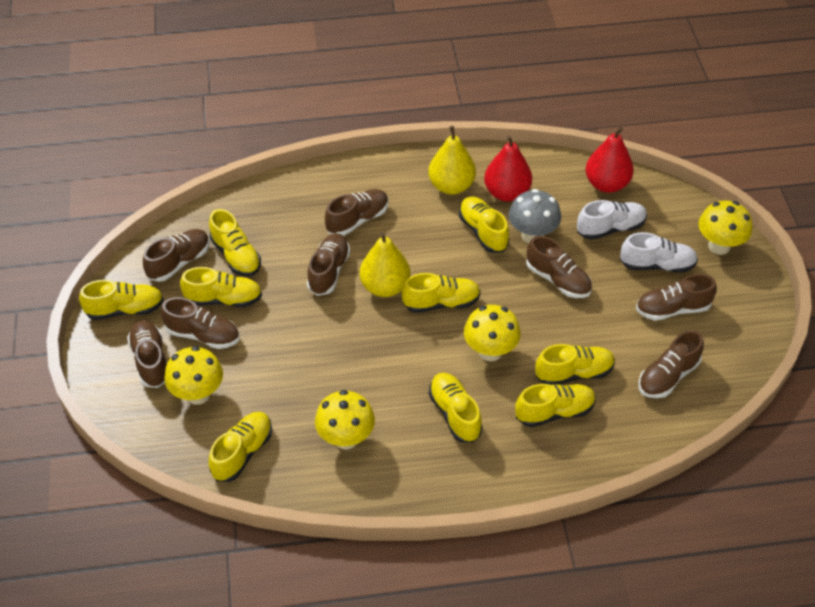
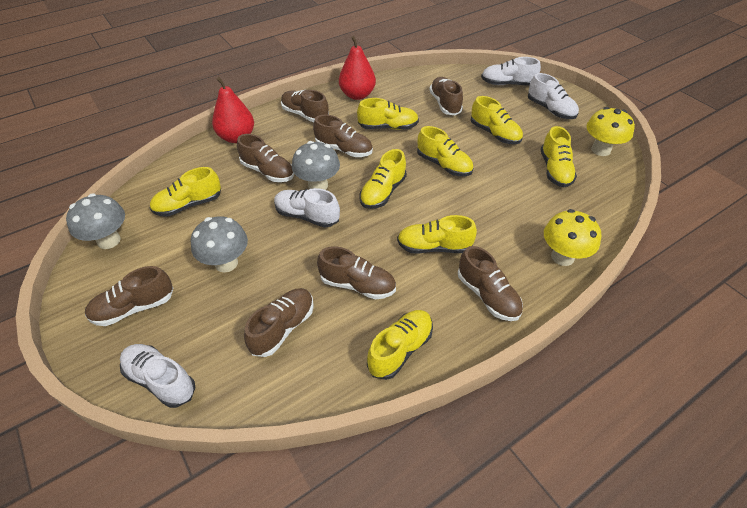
grey mushroom: [509,189,561,243] = 1 -> [66,193,125,249] [191,216,248,272] [292,141,340,190] = 3
white shoe: [577,200,647,240] [620,232,698,273] = 2 -> [120,344,196,408] [274,188,340,228] [481,57,541,86] [528,73,579,119] = 4
yellow mushroom: [164,346,223,405] [315,390,375,449] [464,305,521,361] [699,200,752,255] = 4 -> [544,209,601,266] [586,107,635,156] = 2
yellow pear: [360,232,410,297] [428,126,476,195] = 2 -> none = 0
yellow shoe: [79,280,164,320] [180,267,262,307] [209,209,261,277] [209,412,272,482] [402,273,481,313] [429,373,483,443] [459,196,509,253] [515,384,596,427] [535,344,615,385] = 9 -> [150,167,221,217] [357,98,419,130] [359,149,407,209] [367,310,433,380] [397,215,477,254] [417,126,473,176] [471,96,523,144] [540,126,577,187] = 8

